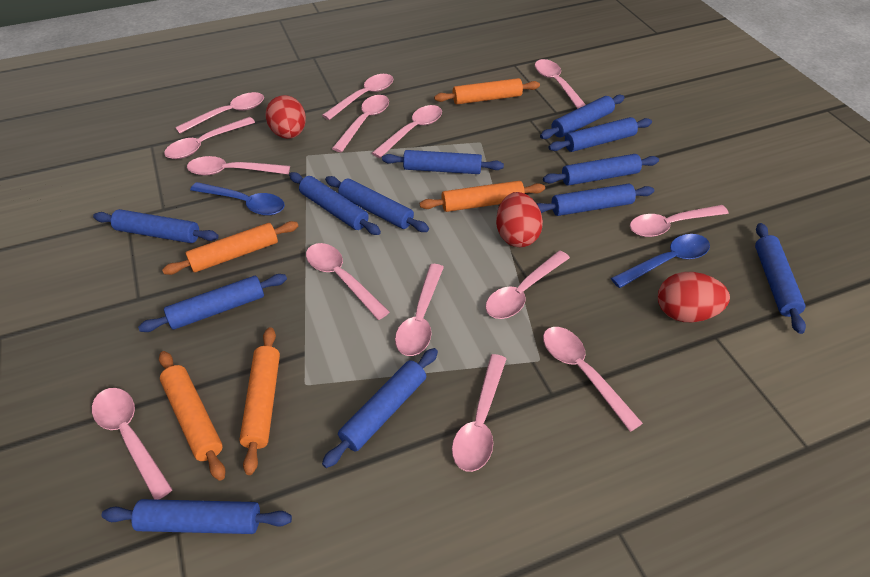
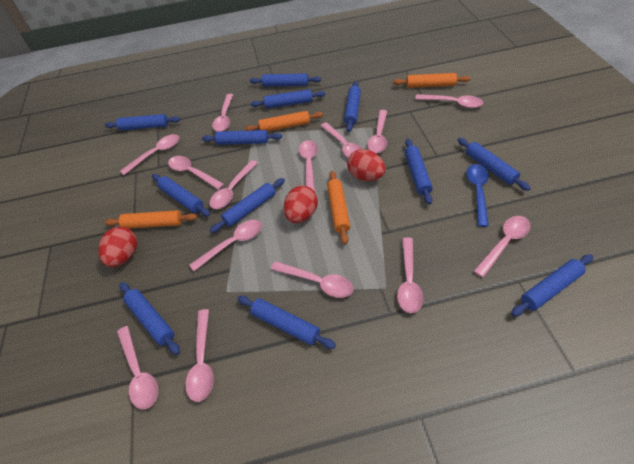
blue spoon: [190,182,285,215] [611,234,710,288] = 2 -> [466,164,489,227] = 1
orange rolling pin: [159,351,226,481] [162,221,298,275] [239,327,280,475] [420,181,545,212] [434,78,540,104] = 5 -> [104,210,197,229] [245,111,323,132] [327,171,350,244] [393,73,471,88] = 4

